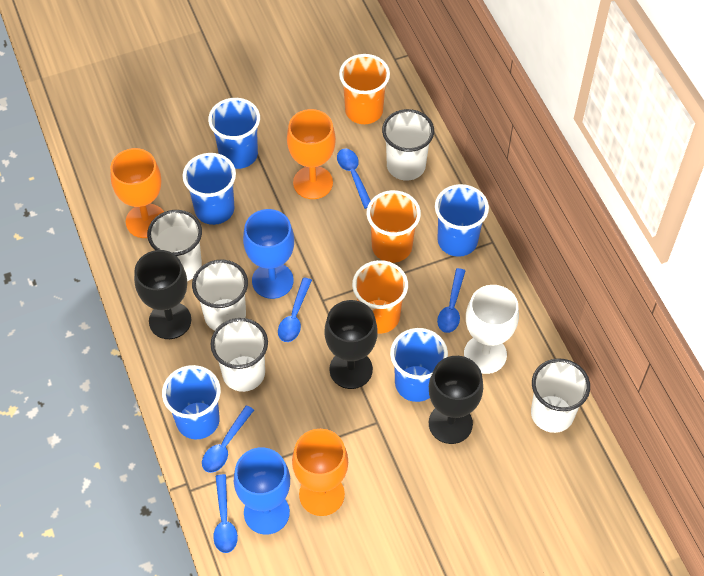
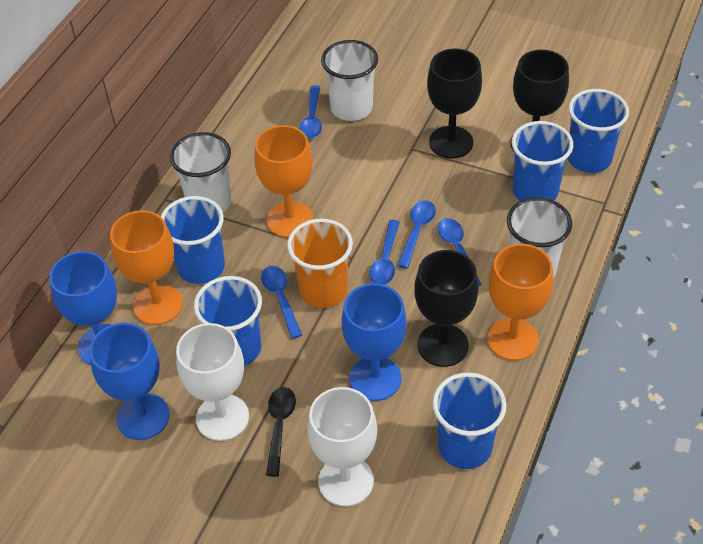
black spoon: none = 0 -> [266,387,296,477] = 1
blue goblet: [234,447,290,535] [243,209,294,299] = 2 -> [49,251,117,365] [89,323,170,440] [342,283,407,401] = 3
orange cup: [339,54,390,124] [352,260,408,334] [367,190,421,263] = 3 -> [287,219,353,308] = 1
white cup: [147,210,202,281] [192,260,248,331] [210,318,268,392] [382,109,434,181] [531,358,590,433] = 5 -> [170,132,232,212] [321,40,378,121] [507,197,572,278] = 3
white goblet: [464,285,519,374] = 1 -> [176,323,249,441] [307,387,377,507] = 2

